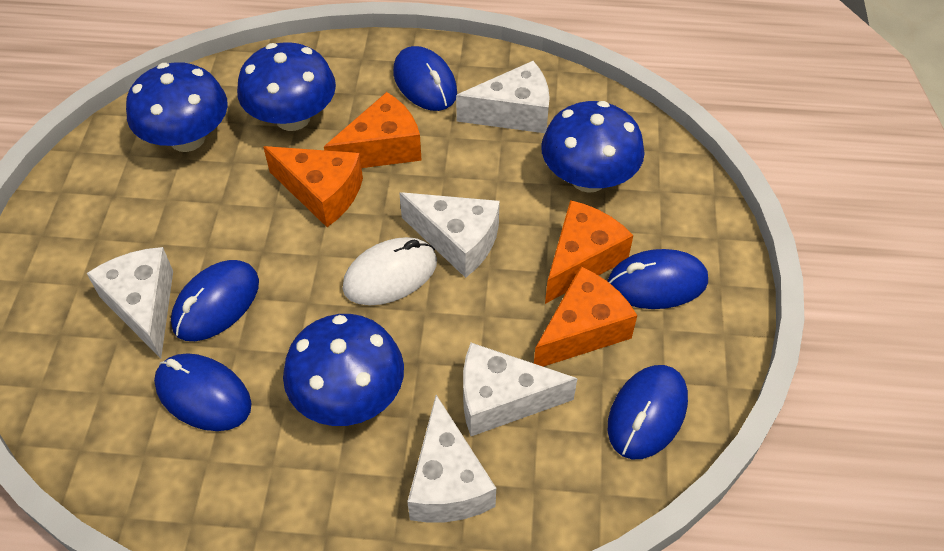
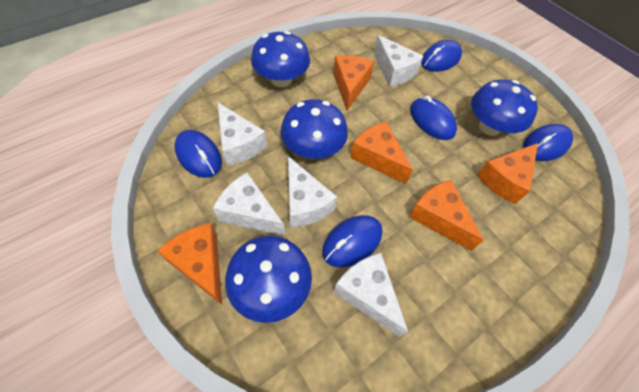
orange cheese: [263,146,363,227] [324,92,422,168] [534,267,637,367] [545,200,634,304] = 4 -> [157,223,222,305] [333,55,374,111] [350,121,413,184] [409,180,484,251] [477,143,538,204] = 5
white mouse: [342,237,437,305] = 1 -> none = 0

